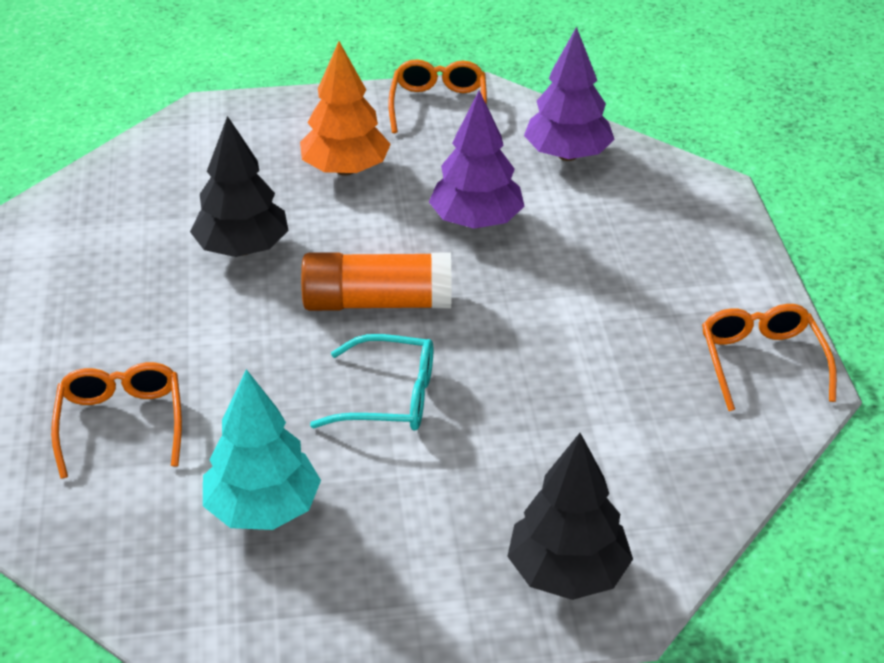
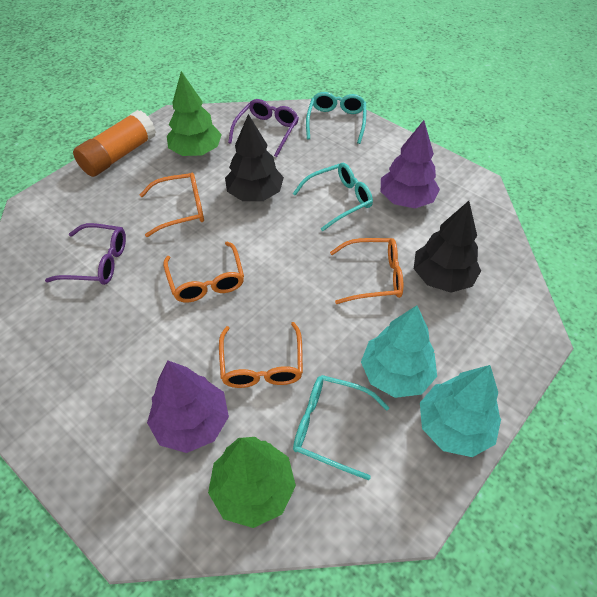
green tree: none = 0 -> [167,71,222,156] [208,437,296,528] = 2
orange glasses: [51,362,182,479] [388,59,487,133] [702,304,837,411] = 3 -> [140,173,204,237] [163,241,244,302] [219,322,303,388] [330,238,403,304] = 4
orange tree: [300,41,391,176] = 1 -> none = 0
purple glasses: none = 0 -> [45,223,126,285] [228,99,299,157] = 2
turquoise glasses: [310,334,433,431] = 1 -> [293,163,373,231] [293,375,390,480] [306,92,366,144] = 3
turquoise tree: [203,369,321,530] = 1 -> [361,305,437,398] [420,365,501,457] = 2

